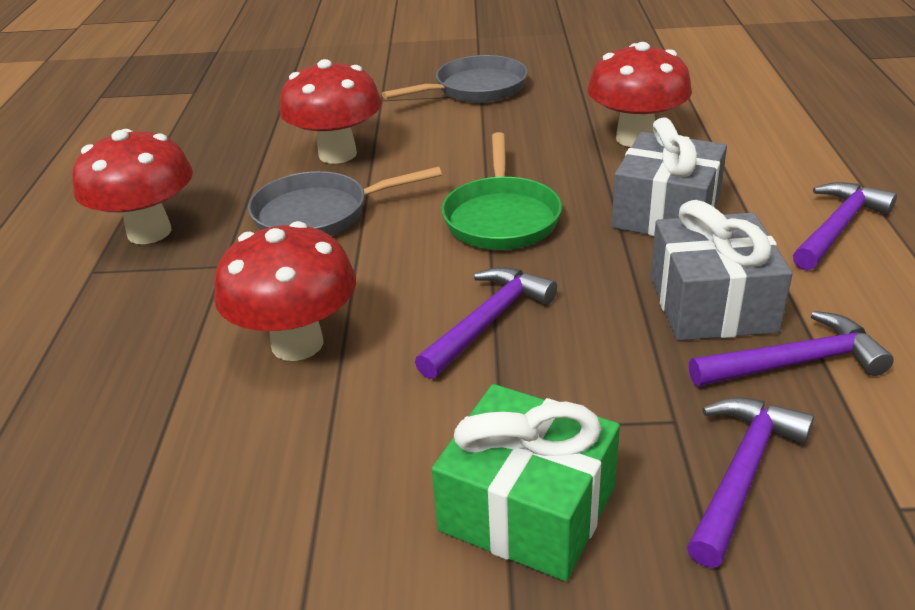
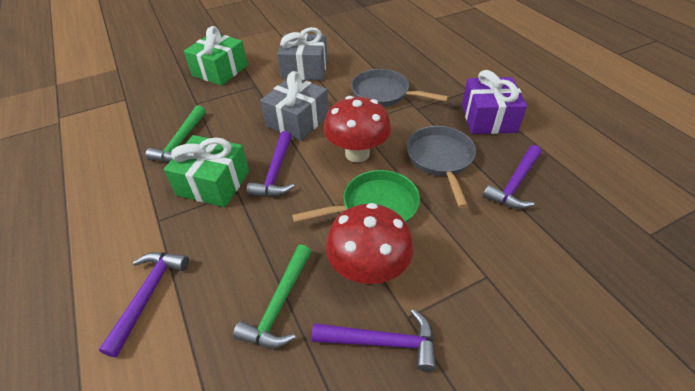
green gift: [432,384,620,581] = 1 -> [164,135,249,207] [184,26,248,86] = 2
green hammer: none = 0 -> [145,105,206,162] [233,245,311,348] = 2
purple gift: none = 0 -> [462,70,527,134] = 1
red mushroom: [73,129,193,244] [214,221,356,361] [280,59,382,164] [587,42,692,147] = 4 -> [324,96,391,163] [326,203,414,284] = 2

